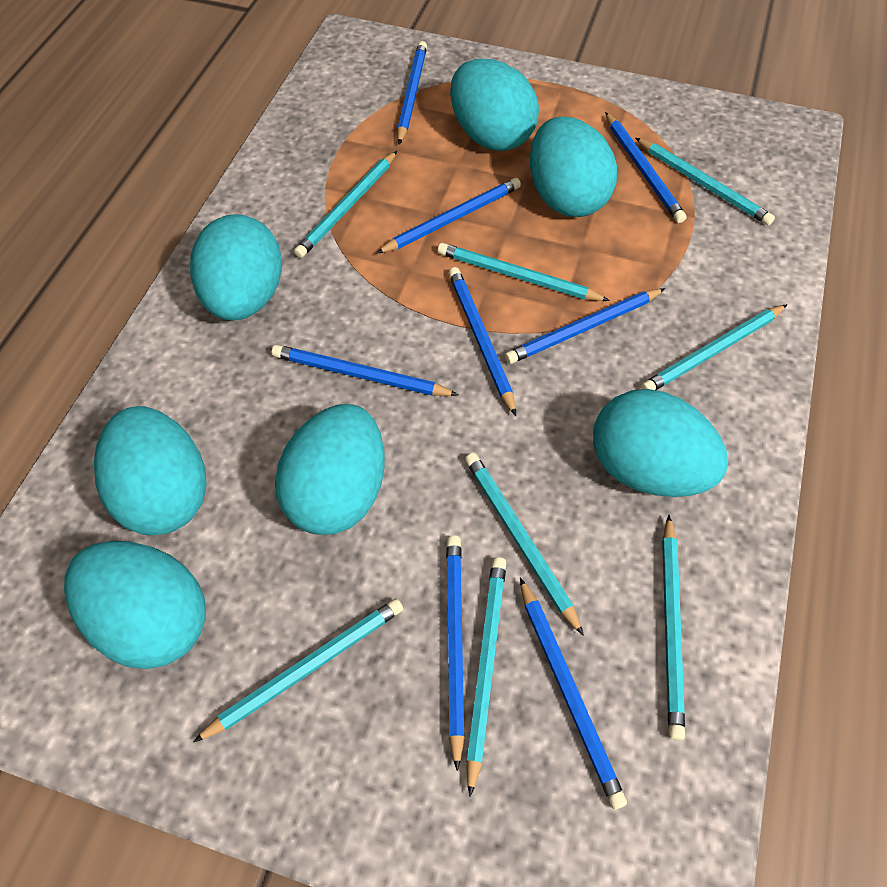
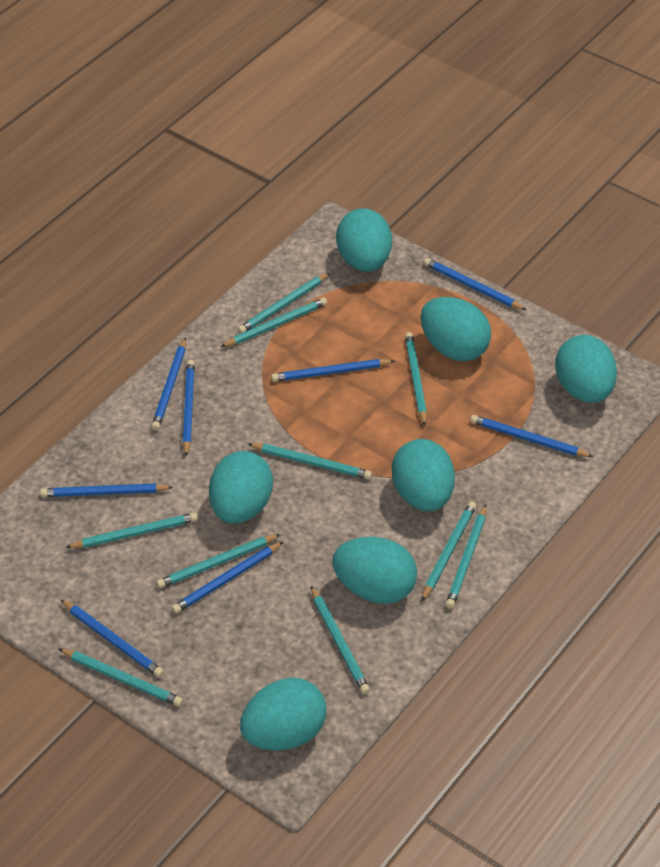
turquoise pencil: [193,598,403,742] [294,151,397,258] [438,243,610,301] [465,453,584,636] [466,557,506,797] [636,138,775,226] [641,304,788,390] [662,515,685,741] = 8 -> [58,648,183,707] [65,513,198,548] [156,534,281,588] [221,297,327,347] [238,273,330,334] [248,443,372,479] [311,586,370,694] [405,332,427,426] [421,501,476,602] [445,504,486,609] = 10

